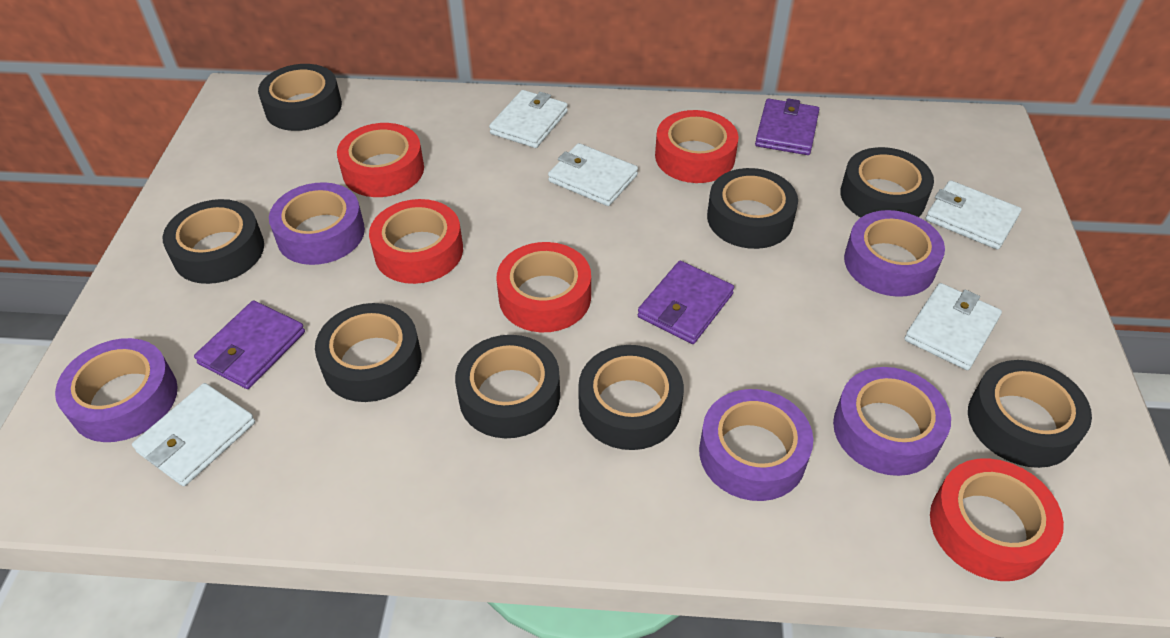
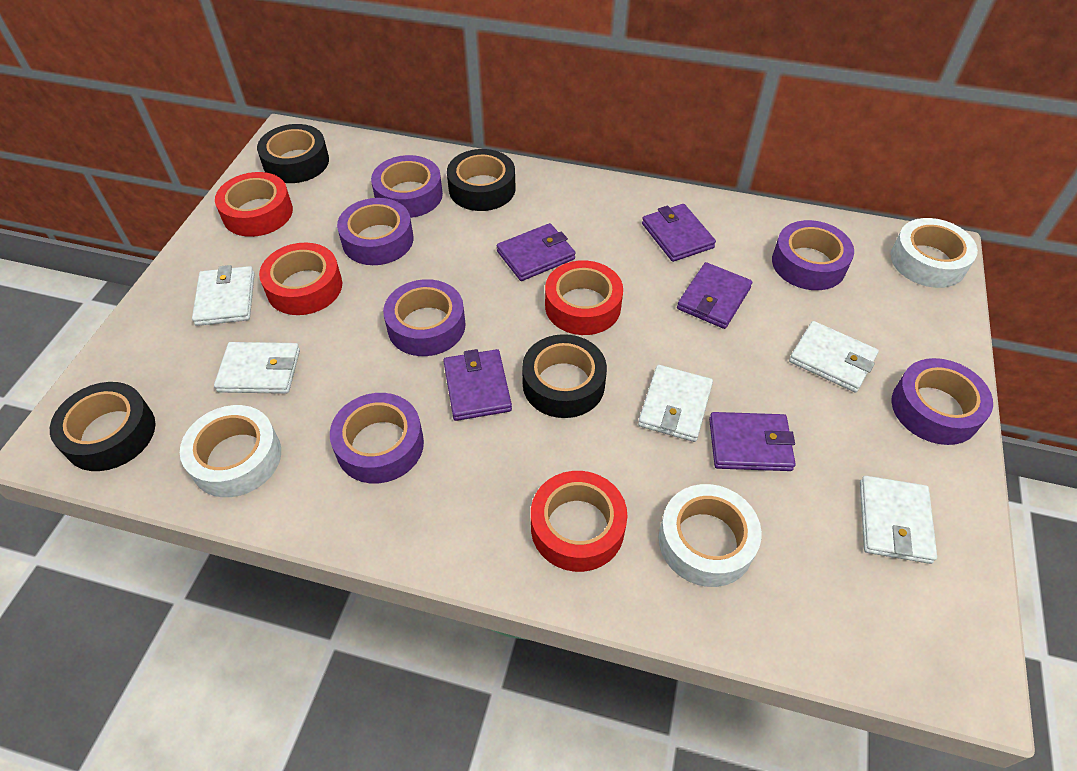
black tape: [163,199,264,284] [258,64,342,131] [315,303,422,402] [455,335,560,438] [578,345,684,450] [707,168,798,249] [840,147,934,217] [968,360,1092,468] = 8 -> [50,382,156,471] [257,124,329,183] [447,149,516,211] [522,334,607,418] = 4
purple tape: [55,338,178,442] [269,182,365,265] [699,389,813,501] [833,367,951,476] [844,210,945,297] = 5 -> [330,393,424,483] [337,198,413,265] [371,155,443,218] [383,279,465,356] [772,220,854,290] [891,358,993,445] = 6
purple wallet: [194,300,305,389] [638,261,734,344] [755,98,819,155] = 3 -> [443,349,512,421] [497,223,576,281] [642,204,716,262] [677,262,752,329] [709,412,796,471] = 5
red tape: [337,123,424,197] [369,199,463,284] [496,242,591,332] [655,110,738,183] [930,458,1064,581] = 5 -> [215,172,293,237] [259,243,342,315] [531,471,627,572] [545,260,623,335] = 4
white tape: none = 0 -> [180,405,281,497] [659,484,762,587] [891,218,978,288] = 3

